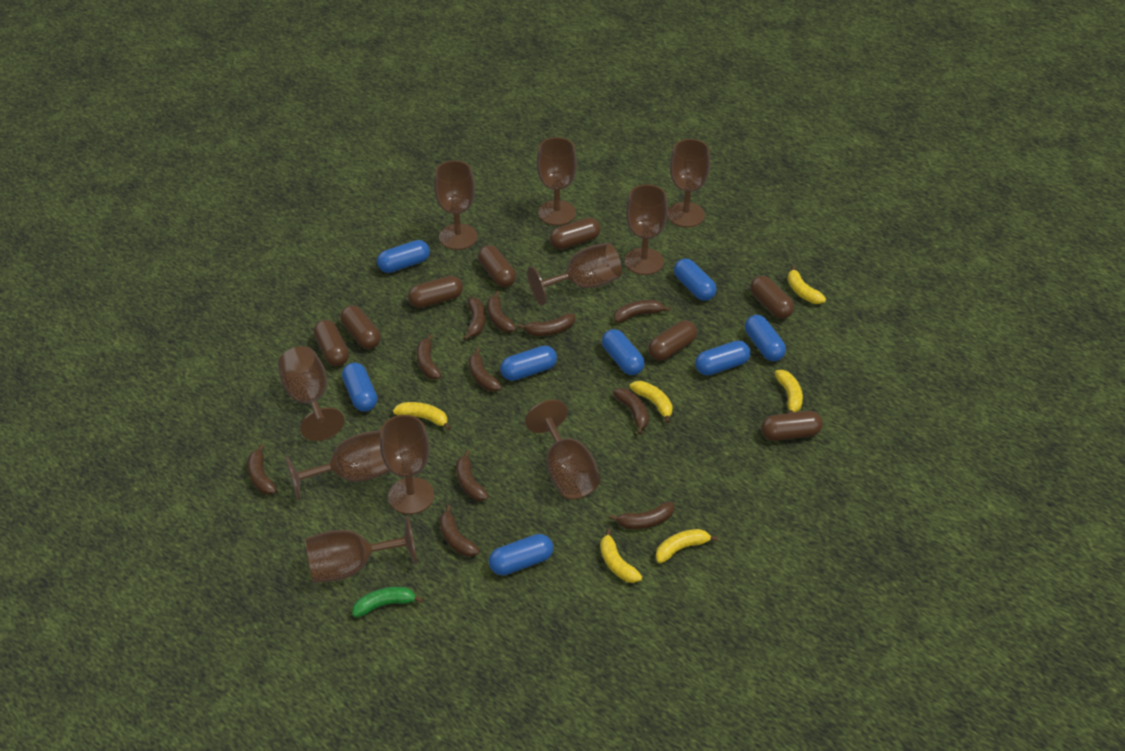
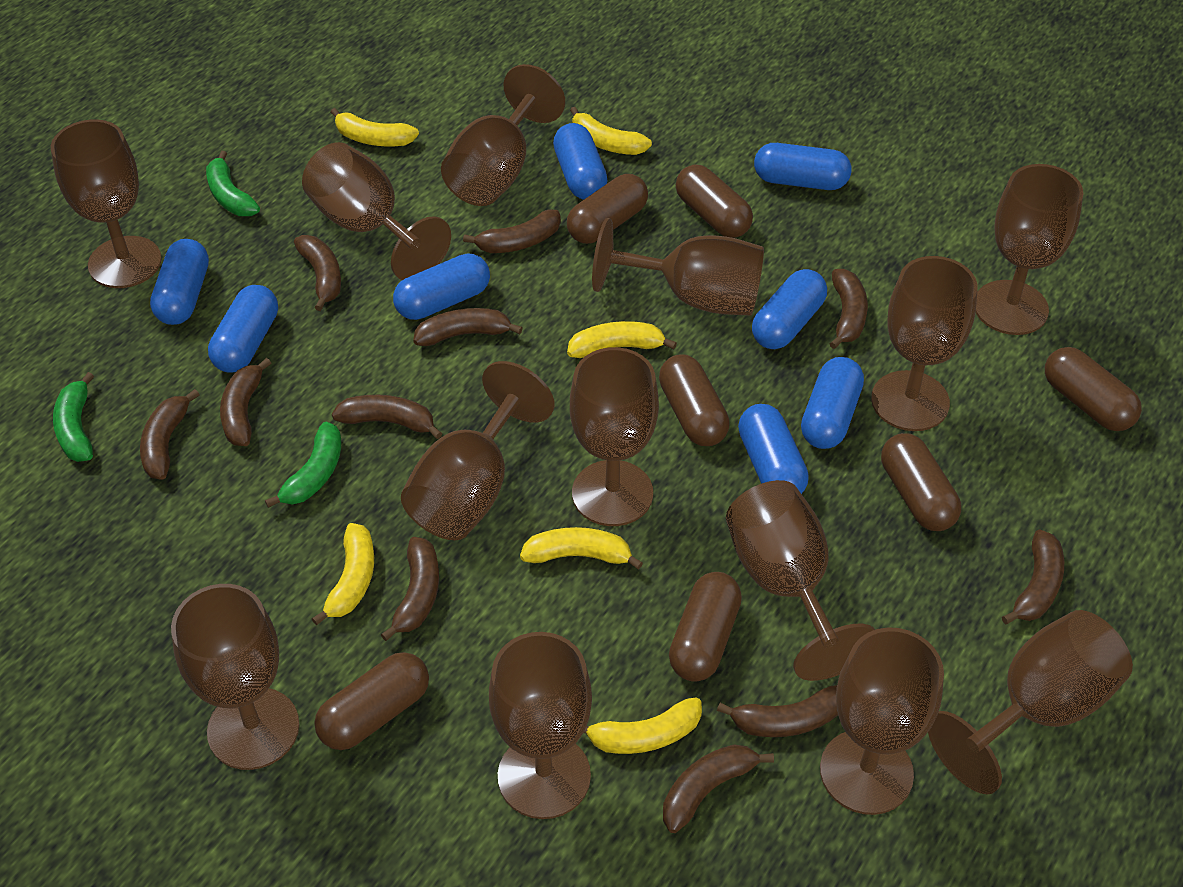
brown capsule: [314,320,349,366] [340,305,381,349] [408,276,463,308] [478,245,516,287] [550,217,600,250] [648,320,697,361] [750,276,794,319] [761,411,823,441] = 8 -> [314,652,429,750] [567,174,648,244] [659,354,730,446] [669,572,742,682] [676,165,753,238] [881,433,961,531] [1045,347,1142,431] = 7
brown goblet: [278,346,345,441] [285,430,390,500] [305,516,417,583] [380,415,434,514] [434,160,478,250] [525,399,600,500] [527,243,622,306] [537,137,577,226] [625,184,668,275] [667,139,710,227] = 10 -> [51,119,162,288] [171,584,299,770] [302,142,451,280] [401,361,555,540] [441,64,565,206] [489,632,592,819] [570,347,659,526] [592,218,764,316] [726,480,875,681] [820,627,944,815] [871,256,978,431] [928,610,1133,795] [976,164,1084,335] = 13
green banana: [352,587,423,617] = 1 -> [53,372,94,462] [206,151,260,216] [265,422,342,508] = 3

